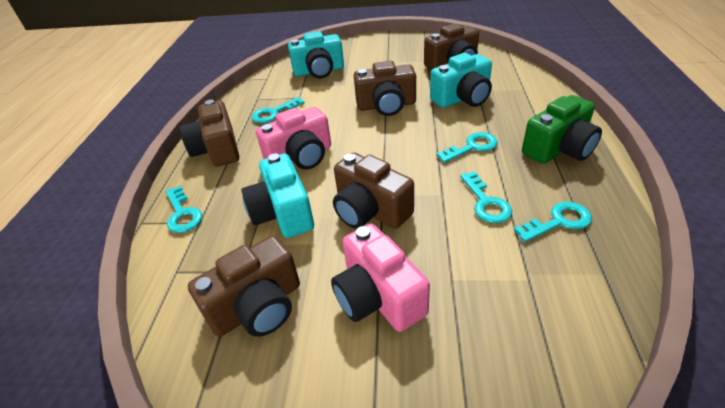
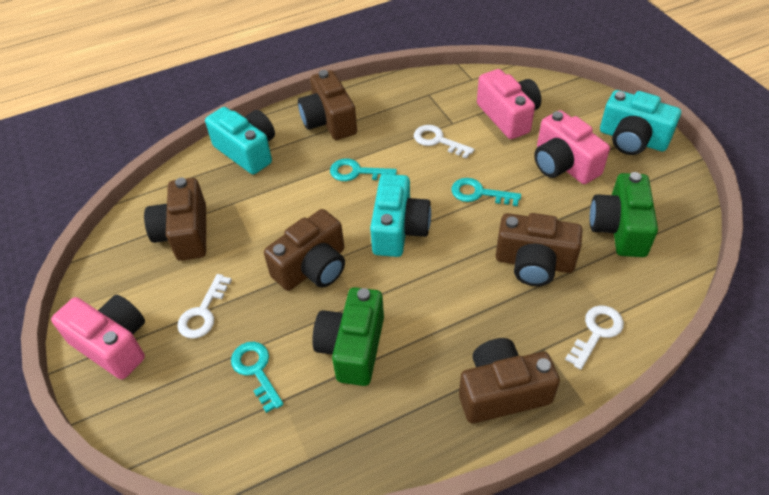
green camera: [522,95,602,164] = 1 -> [312,287,384,386] [590,172,658,257] = 2
pink camera: [256,107,331,170] [331,224,430,332] = 2 -> [51,295,145,380] [477,69,541,139] [534,110,610,184] = 3
turquoise key: [166,185,202,233] [252,97,305,123] [436,132,498,163] [460,172,512,223] [514,202,592,242] = 5 -> [231,342,284,413] [330,158,397,181] [451,178,521,206] = 3
white key: none = 0 -> [177,274,232,339] [414,125,474,159] [565,305,624,370] = 3

